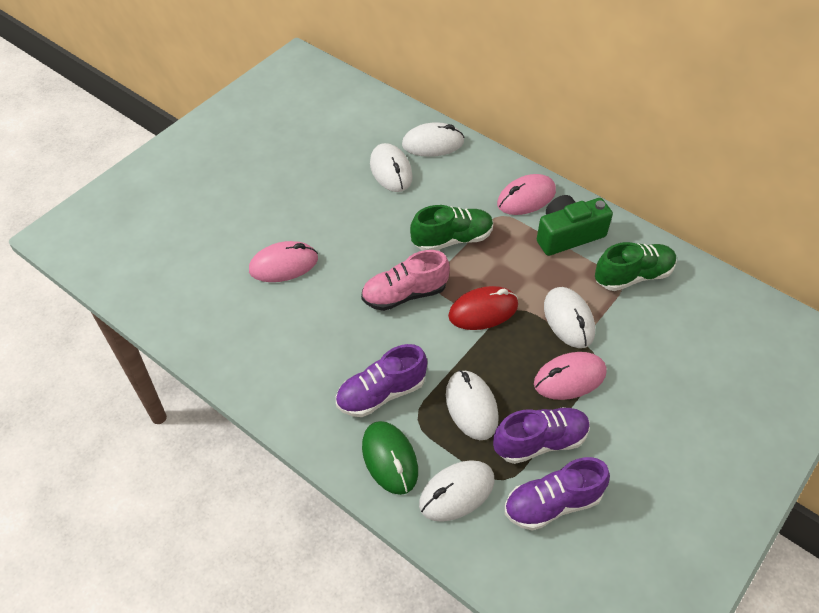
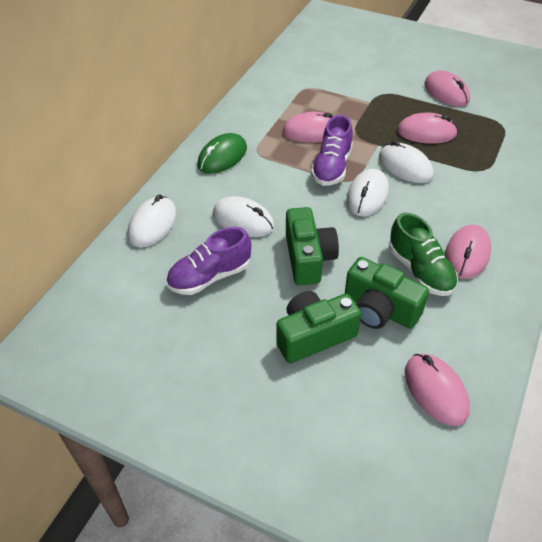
green camera: [537,195,613,256] = 1 -> [277,291,361,363] [286,207,339,285] [345,257,429,329] = 3
green shoe: [410,205,493,251] [595,242,677,291] = 2 -> [389,213,458,296] = 1
pink mouse: [249,241,318,282] [497,174,556,215] [534,352,607,400] = 3 -> [283,112,333,143] [397,113,458,144] [405,354,470,426] [424,71,470,107] [445,224,491,279] = 5
pink shoe: [361,250,450,311] = 1 -> none = 0
purple shoe: [336,344,427,417] [493,407,590,464] [505,457,610,531] = 3 -> [167,227,251,295] [311,115,353,186] = 2
red mouse: [448,286,518,330] = 1 -> none = 0
white mouse: [370,143,413,192] [402,122,465,157] [419,460,494,522] [446,370,499,440] [544,287,595,348] = 5 -> [127,194,177,248] [213,196,274,237] [347,169,389,216] [379,140,434,183] = 4

